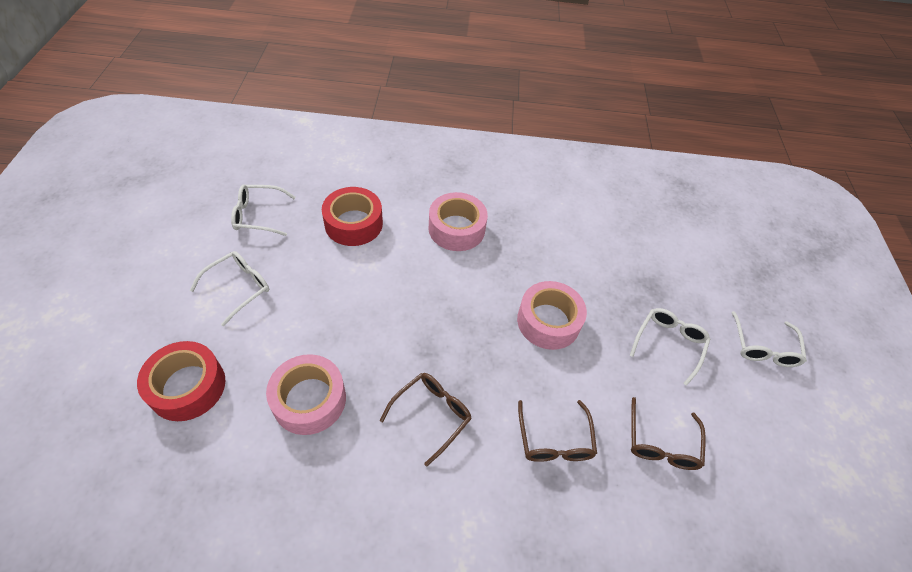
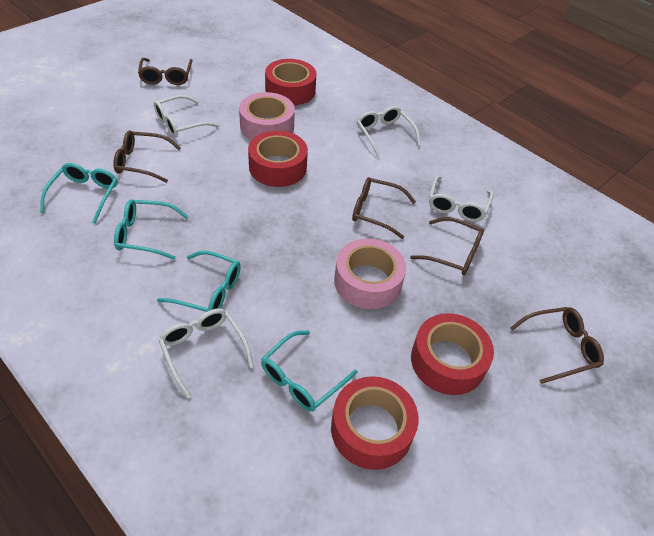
brown glasses: [380,373,472,466] [518,400,597,462] [631,397,706,470] = 3 -> [113,130,181,183] [138,58,193,85] [352,177,416,239] [410,217,484,275] [510,307,604,384] = 5
pink tape: [266,354,346,435] [428,192,488,251] [517,281,587,350] = 3 -> [239,92,295,140] [334,238,406,309] = 2
red tape: [137,341,226,421] [322,187,383,246] = 2 -> [248,131,308,187] [265,59,317,105] [331,376,419,470] [411,313,494,395] = 4
turquoise glasses: none = 0 -> [40,163,118,224] [114,200,188,260] [157,251,241,312] [261,330,357,412] = 4

